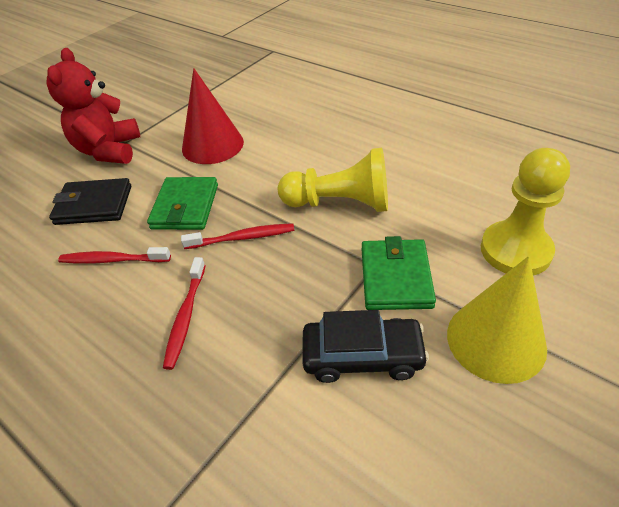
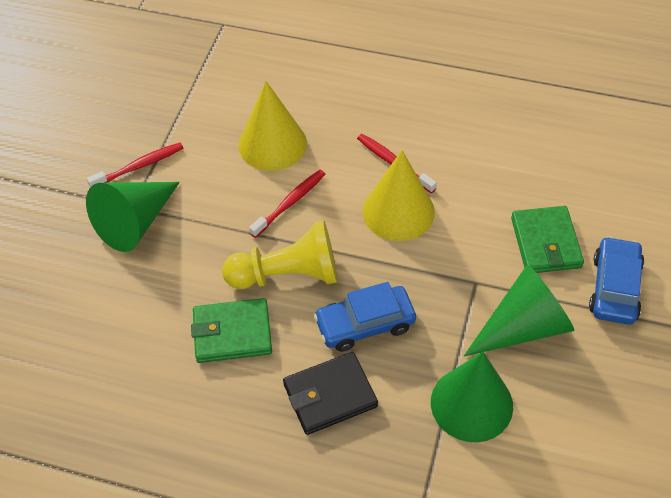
black car: [302,310,429,383] = 1 -> none = 0
blue car: none = 0 -> [314,282,416,352] [589,236,644,325] = 2
green cone: none = 0 -> [86,182,180,252] [431,352,513,442] [464,265,574,357] = 3
red cone: [182,68,244,164] = 1 -> none = 0
red teddy bear: [46,48,140,164] = 1 -> none = 0
yellow cone: [447,256,547,384] = 1 -> [239,81,307,171] [363,150,435,241] = 2
yellow pawn: [278,148,388,212] [481,148,570,276] = 2 -> [222,220,338,289] = 1

